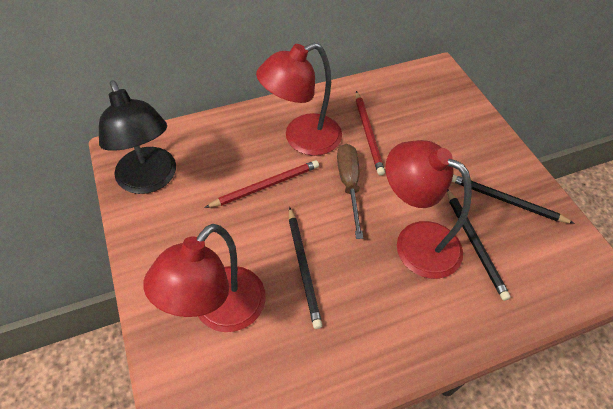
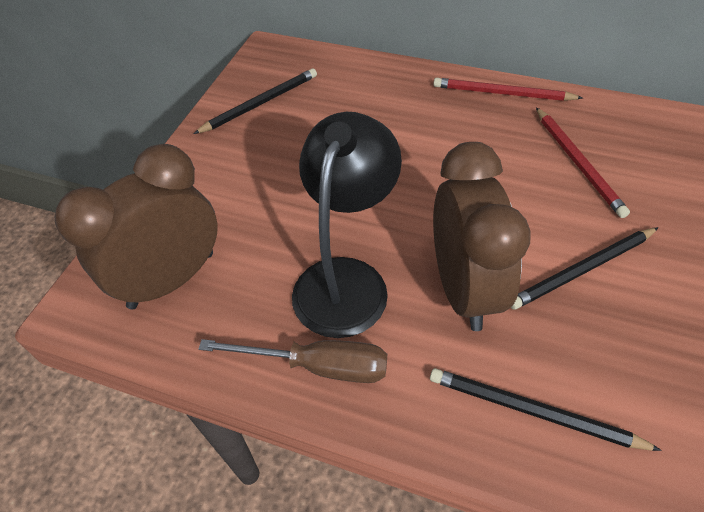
brown clock: none = 0 -> [55,144,218,309] [433,142,531,331] = 2
red lamp: [143,224,266,332] [256,42,342,156] [385,140,472,279] = 3 -> none = 0

